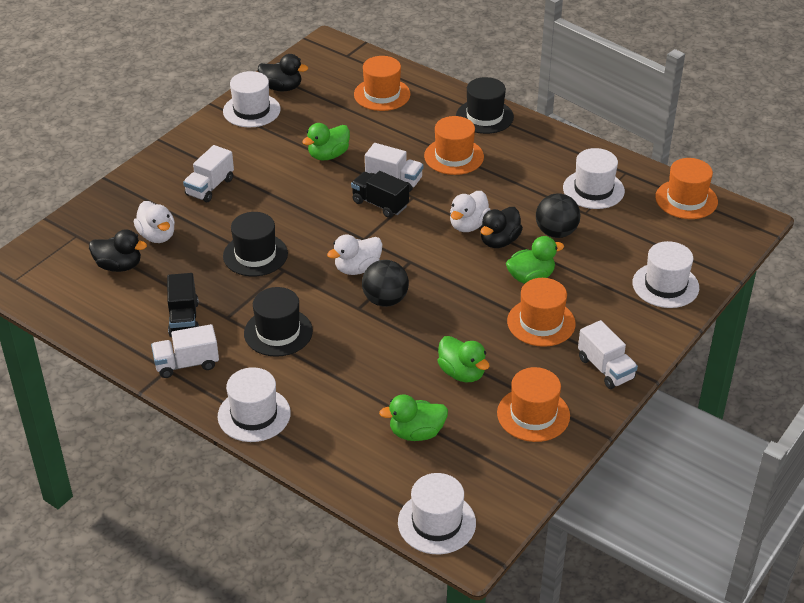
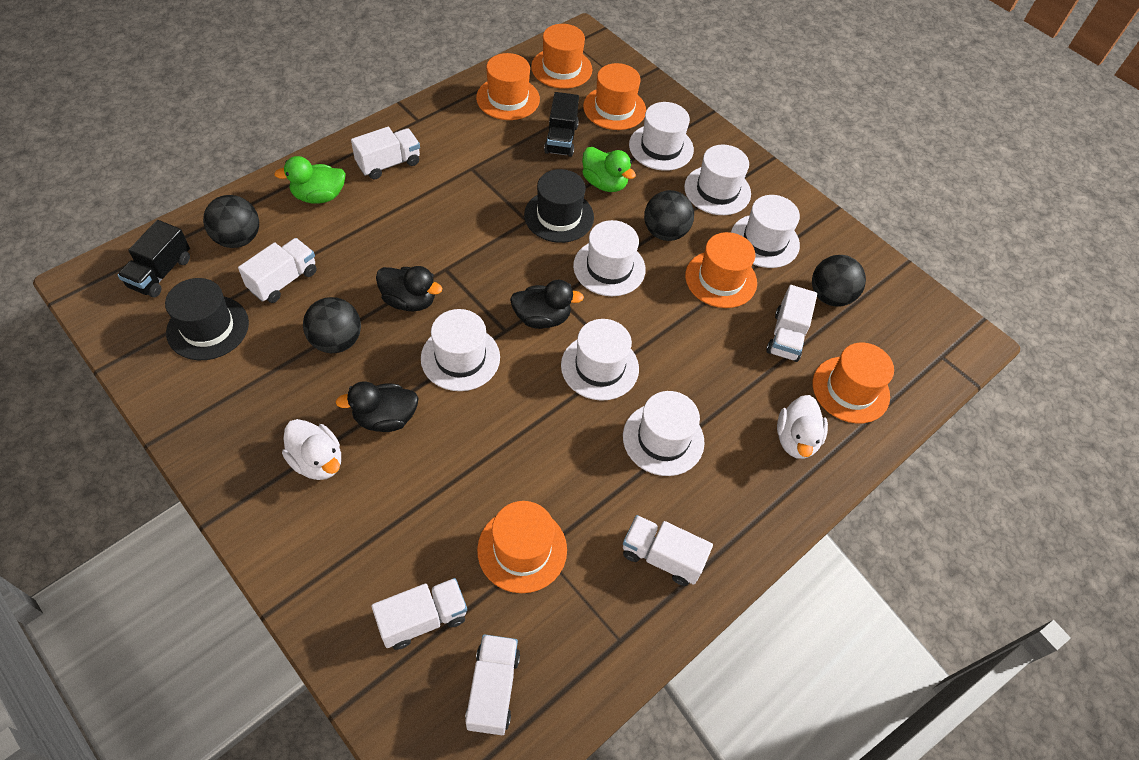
black ball: [362,260,409,307] [536,193,581,238] = 2 -> [203,195,259,248] [303,297,361,353] [644,190,694,241] [812,255,866,307] = 4
black hat: [223,212,288,276] [244,287,313,357] [456,77,514,134] = 3 -> [165,278,249,360] [524,169,594,243] = 2
green duck: [302,123,350,160] [379,395,448,441] [438,336,490,382] [506,236,564,284] = 4 -> [274,156,346,204] [582,147,636,192] = 2
orange hat: [354,56,410,111] [424,116,484,175] [497,367,570,442] [507,278,576,347] [655,158,718,219] = 5 -> [476,53,540,120] [477,501,567,593] [531,24,592,89] [583,63,646,130] [685,232,757,308] [813,343,894,424] = 6
white duck: [134,201,175,243] [327,234,383,275] [450,191,490,232] = 3 -> [282,419,341,480] [777,395,828,459] = 2
white hat: [218,367,291,442] [223,71,281,127] [398,473,476,554] [563,148,625,209] [633,241,699,308] = 5 -> [421,309,500,391] [561,319,639,401] [573,220,646,296] [623,391,705,476] [629,102,694,171] [684,145,751,215] [731,195,800,268] = 7
white truck: [151,324,219,378] [183,145,234,202] [365,143,423,192] [578,320,638,389] = 4 -> [238,238,317,303] [351,127,420,180] [371,578,467,650] [465,634,520,735] [623,515,713,586] [766,285,817,362] = 6

